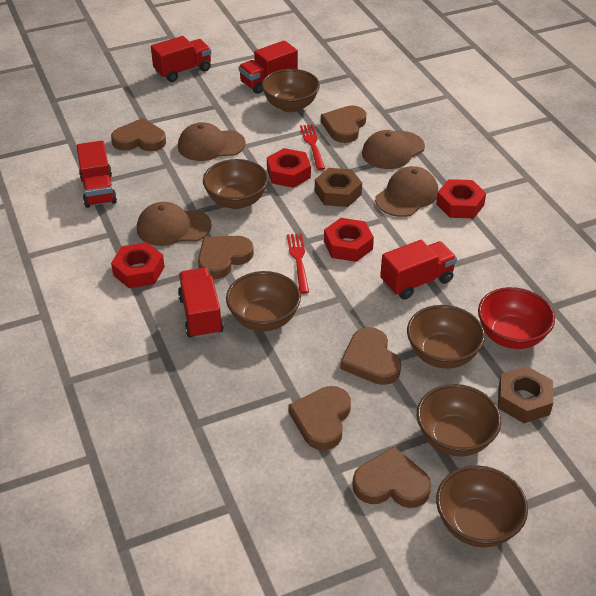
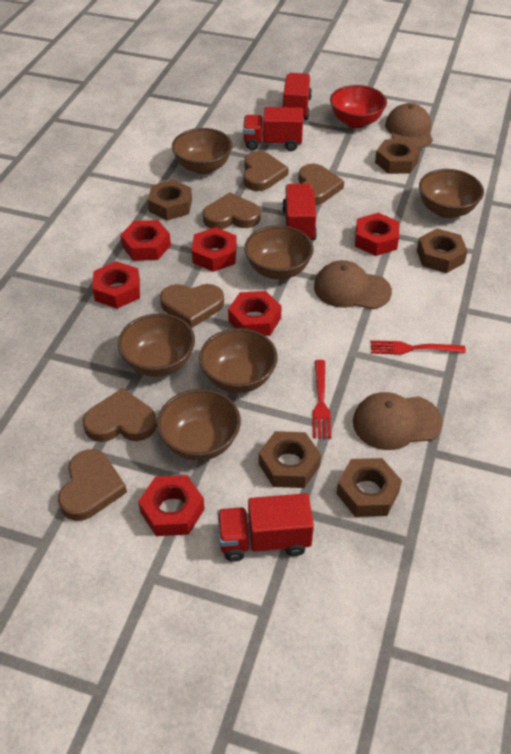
brown cap: [137,202,212,246] [178,122,246,161] [362,130,425,169] [375,166,438,217] = 4 -> [314,260,392,309] [353,392,443,450] [385,103,433,148] = 3
brown nut: [315,168,362,207] [498,366,554,423] = 2 -> [148,180,192,221] [259,431,321,488] [336,458,402,517] [375,139,420,174] [417,229,468,273] = 5
red nut: [111,242,165,288] [267,148,311,188] [324,218,374,262] [436,179,486,218] = 4 -> [92,261,140,309] [120,220,171,261] [138,475,205,536] [192,227,237,272] [228,291,282,336] [355,213,399,256] = 6
red truck: [77,141,117,208] [151,36,211,82] [178,268,224,339] [239,40,298,94] [380,240,457,300] = 5 -> [217,493,314,562] [243,107,303,151] [282,184,317,240] [283,73,312,120] = 4

